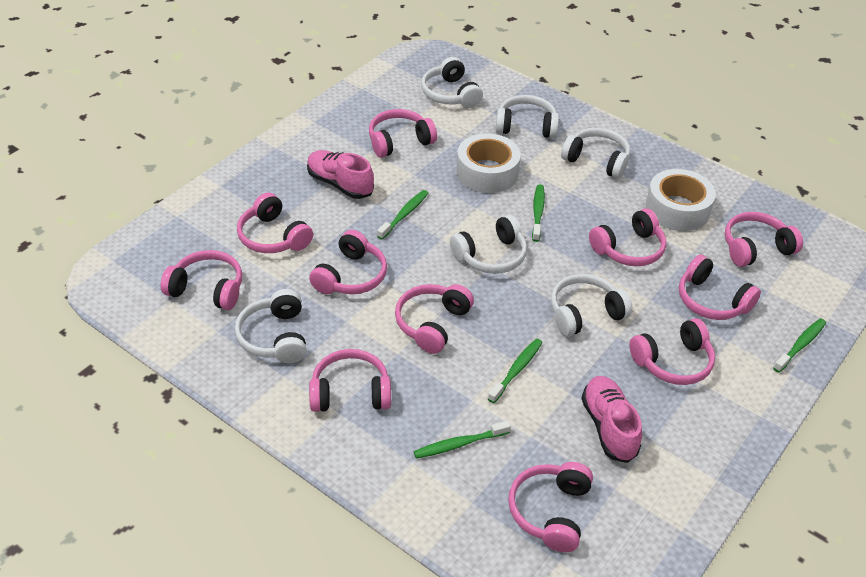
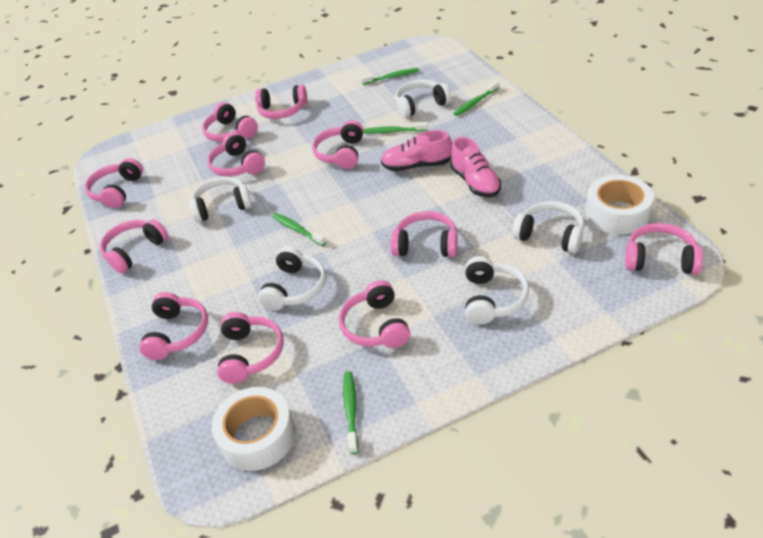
white headphones: [235,289,307,363] [421,57,483,108] [450,215,527,274] [495,95,559,138] [551,274,633,337] [561,128,630,179] = 6 -> [189,177,252,223] [258,247,326,310] [395,80,451,118] [465,256,529,324] [512,201,584,253] = 5

